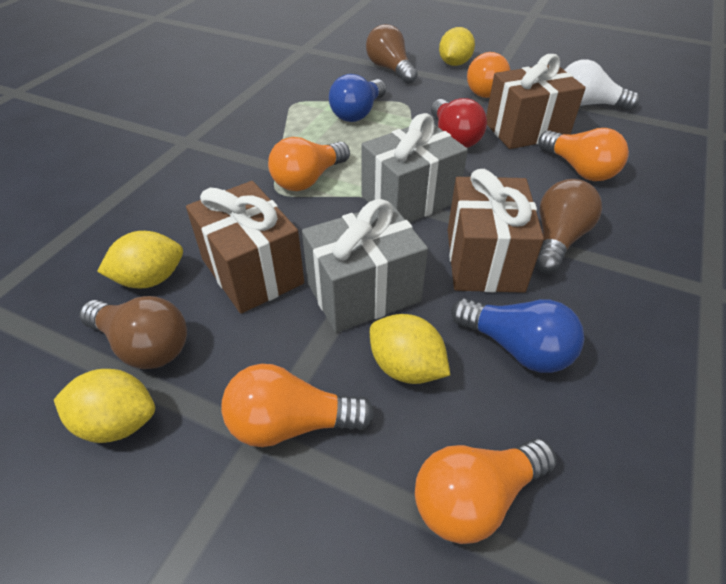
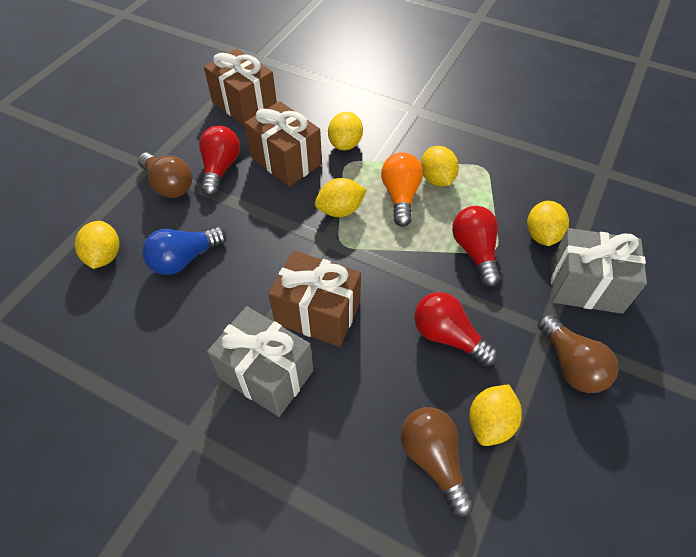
blue light bulb: [329,74,386,122] [451,298,584,373] = 2 -> [142,227,227,275] = 1
orange light bulb: [222,364,375,447] [268,137,350,191] [415,439,556,544] [467,52,510,98] [539,128,629,181] = 5 -> [381,152,423,227] = 1
red light bulb: [431,98,487,148] = 1 -> [199,126,240,196] [414,292,498,366] [452,206,501,287] = 3
white light bulb: [564,59,640,110] = 1 -> none = 0
yellow lemon: [54,369,155,443] [97,231,183,288] [370,314,450,384] [439,27,475,66] = 4 -> [75,221,119,269] [315,178,367,217] [328,112,363,150] [421,146,459,186] [469,385,522,446] [527,201,569,246] = 6

